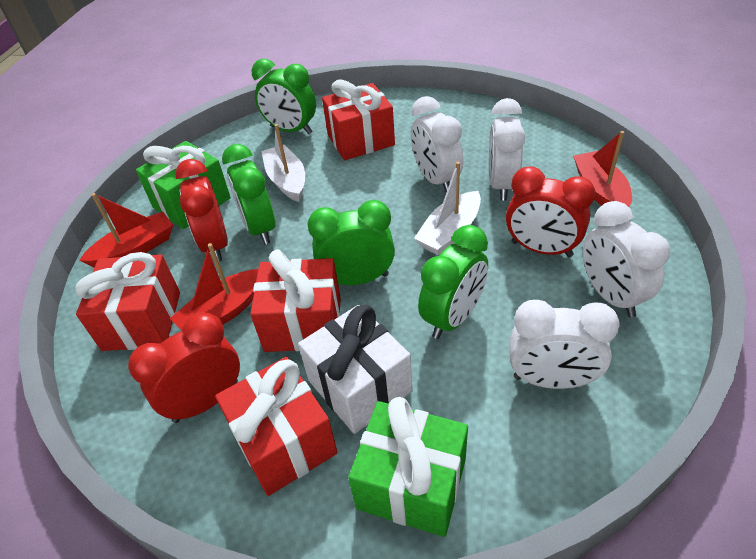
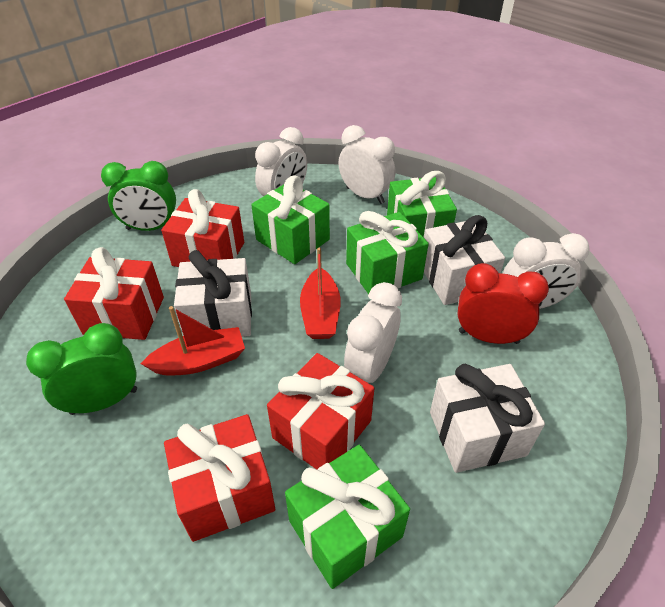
green clock: [222,144,276,244] [251,59,316,134] [308,200,395,285] [418,225,488,339] = 4 -> [26,323,137,415] [101,161,176,231] = 2
green gift: [136,141,231,229] [348,397,468,537] = 2 -> [251,176,330,264] [285,445,410,589] [346,211,429,294] [387,171,457,237] = 4
red boat: [79,193,173,268] [170,243,258,331] [573,131,632,207] = 3 -> [141,306,245,375] [300,248,341,339] = 2
red clock: [128,312,240,423] [175,159,228,261] [506,166,595,257] = 3 -> [457,263,549,344] = 1
white boat: [261,124,305,202] [414,161,481,255] = 2 -> none = 0
white gift: [298,304,412,434] = 1 -> [174,250,252,337] [424,215,505,305] [430,364,545,473] = 3

